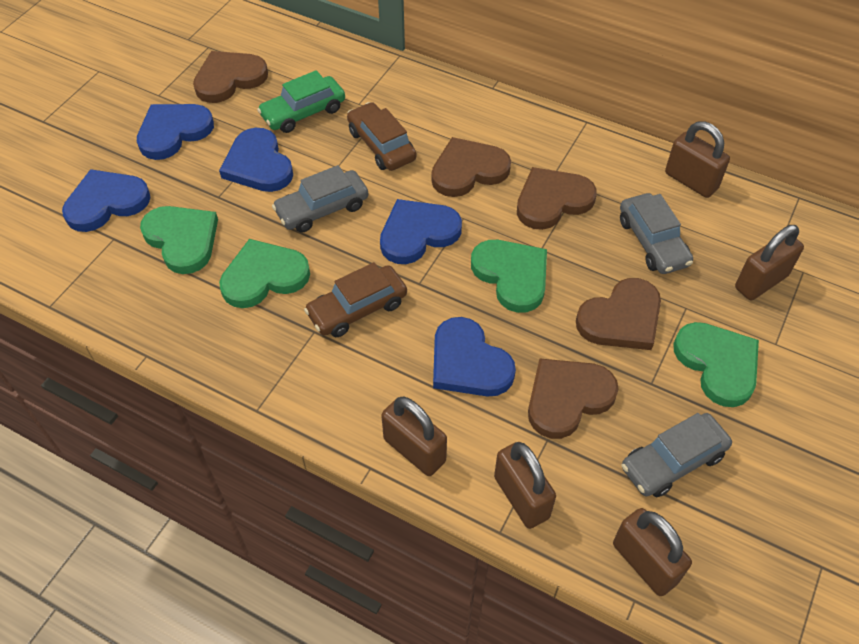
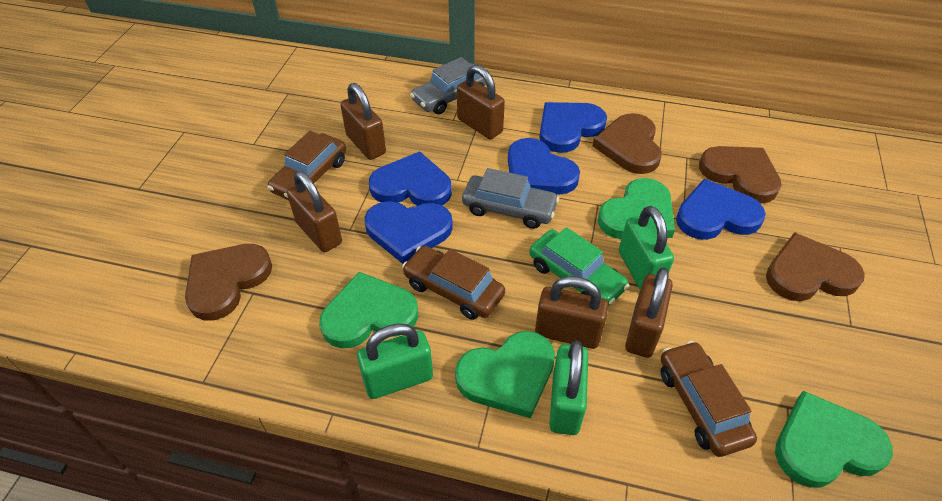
brown car: [304,262,407,337] [347,102,417,171] = 2 -> [267,131,346,200] [402,246,505,320] [661,341,757,457] = 3
brown heart: [193,51,268,103] [431,137,511,197] [517,167,597,230] [528,358,619,439] [576,278,661,350] = 5 -> [185,244,272,321] [593,113,662,174] [699,146,782,203] [766,232,865,301] = 4
green padlock: none = 0 -> [357,323,433,399] [549,340,588,435] [619,206,674,290] = 3
grey car: [272,165,368,233] [620,193,693,274] [621,413,732,497] = 3 -> [410,57,486,114] [462,168,559,229] = 2

